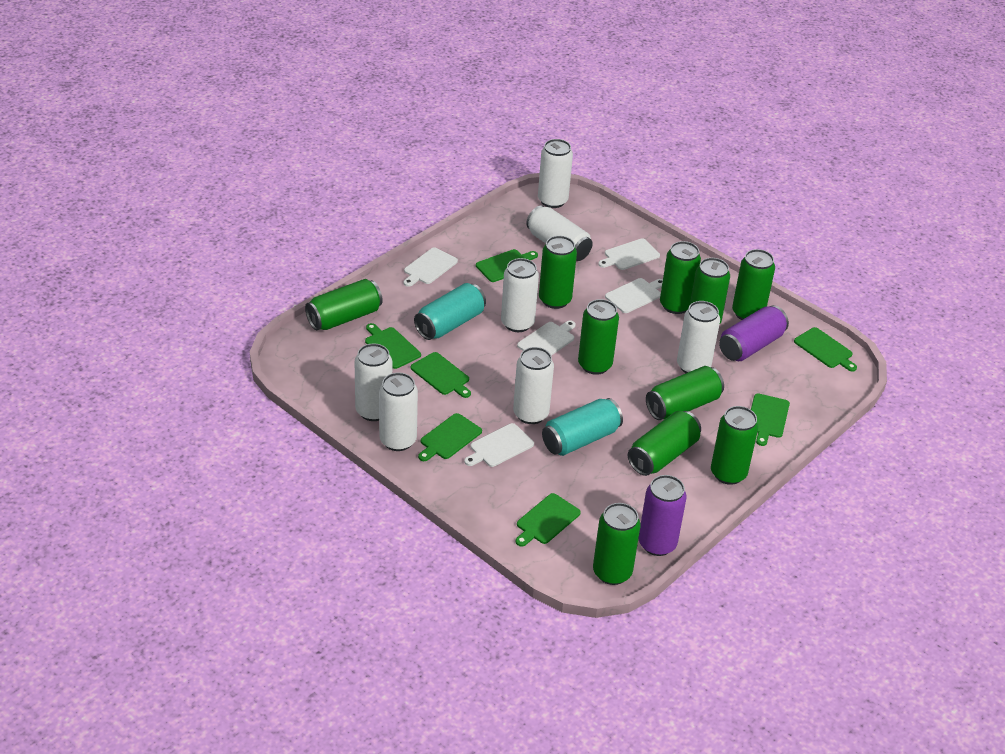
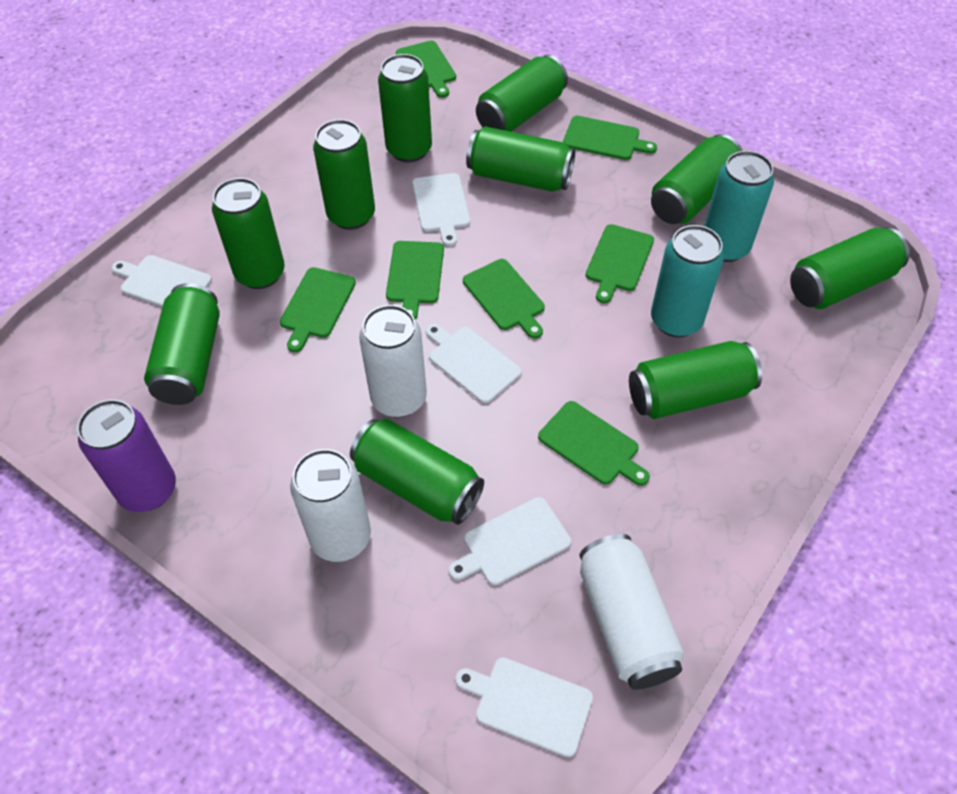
purple can: [639,475,687,556] [719,305,789,361] = 2 -> [77,399,176,512] = 1
white can: [355,343,392,421] [379,372,418,451] [501,258,539,332] [513,347,554,424] [526,205,593,261] [538,139,573,208] [677,301,720,373] = 7 -> [290,449,371,562] [359,305,427,417] [579,534,684,690] = 3

